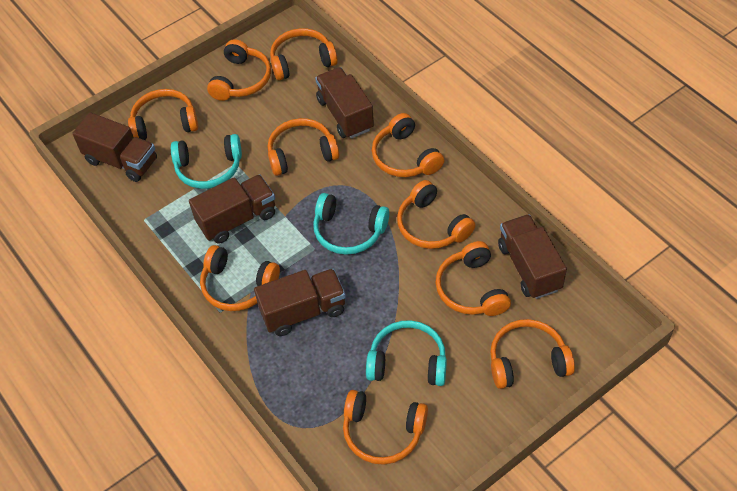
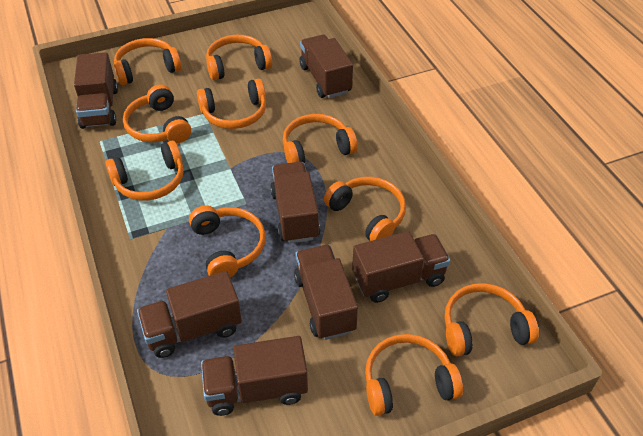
brown truck: [72,112,157,182] [189,175,275,244] [254,269,346,336] [315,67,374,139] [498,214,567,299] = 5 -> [74,52,118,129] [137,271,242,358] [201,336,308,416] [270,162,320,243] [294,245,358,340] [299,35,353,98] [352,231,450,303] = 7
turquoise headphones: [171,134,242,189] [313,193,389,255] [366,320,447,386] = 3 -> none = 0

